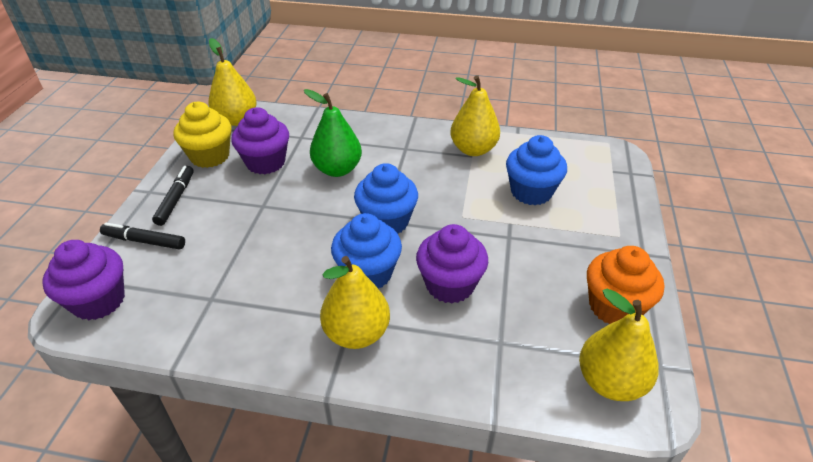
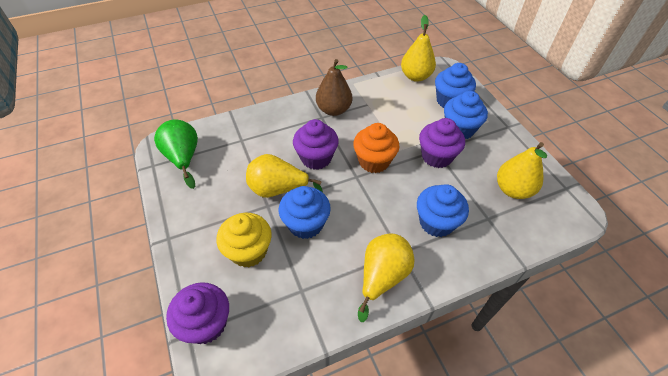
black marker: [100,223,185,250] [152,166,194,226] = 2 -> none = 0
blue cupcake: [331,213,402,289] [354,163,418,234] [506,135,567,205] = 3 -> [279,186,331,239] [417,184,469,237] [435,63,476,108] [444,91,488,139] = 4
brown pear: none = 0 -> [316,59,352,116] = 1

